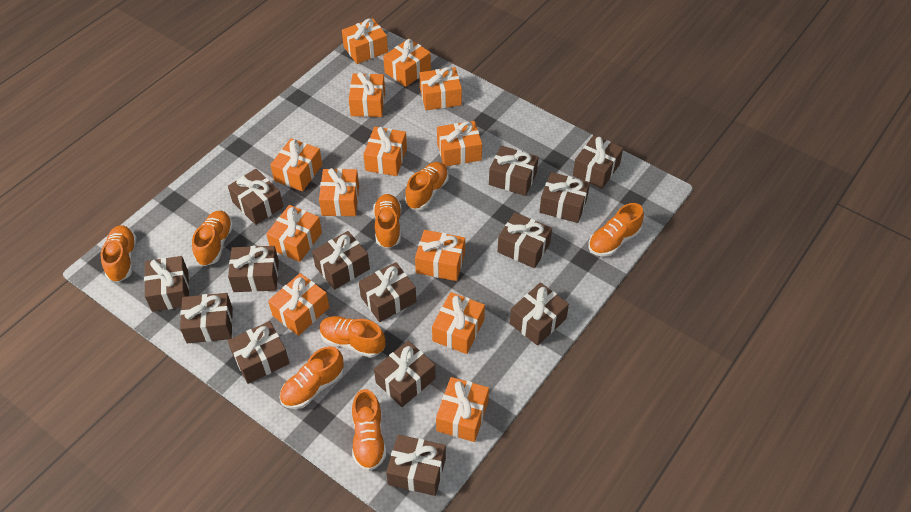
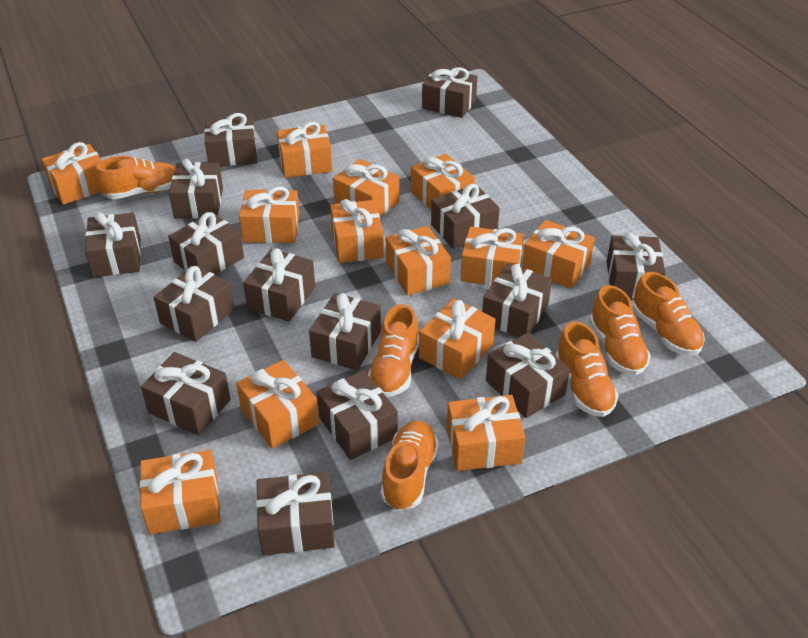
brown gift: [144,256,189,312] [180,293,233,343] [228,169,283,225] [228,246,279,292] [228,321,290,384] [312,231,370,290] [359,262,417,322] [374,340,436,407] [386,434,446,496] [489,146,539,196] [497,212,552,268] [510,282,569,346] [539,172,590,223] [573,135,623,189] = 14 -> [85,212,141,277] [141,352,231,435] [154,265,234,342] [168,212,244,274] [169,159,223,219] [204,113,257,166] [243,248,315,322] [256,472,335,555] [309,293,381,370] [317,370,398,460] [422,67,478,118] [431,184,500,249] [482,264,552,337] [486,333,570,418] [607,232,666,299] = 15
orange shoe: [101,225,137,282] [192,211,233,266] [279,346,344,409] [319,316,386,358] [352,389,386,471] [373,194,402,248] [405,162,449,209] [589,203,644,257] = 8 -> [95,156,175,199] [368,304,419,397] [381,421,439,511] [556,322,619,417] [589,285,651,375] [633,272,705,355] = 6

